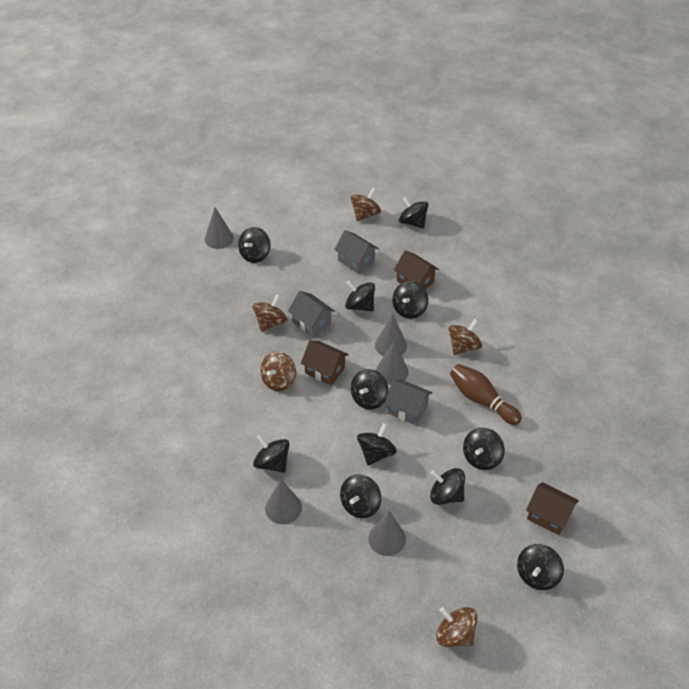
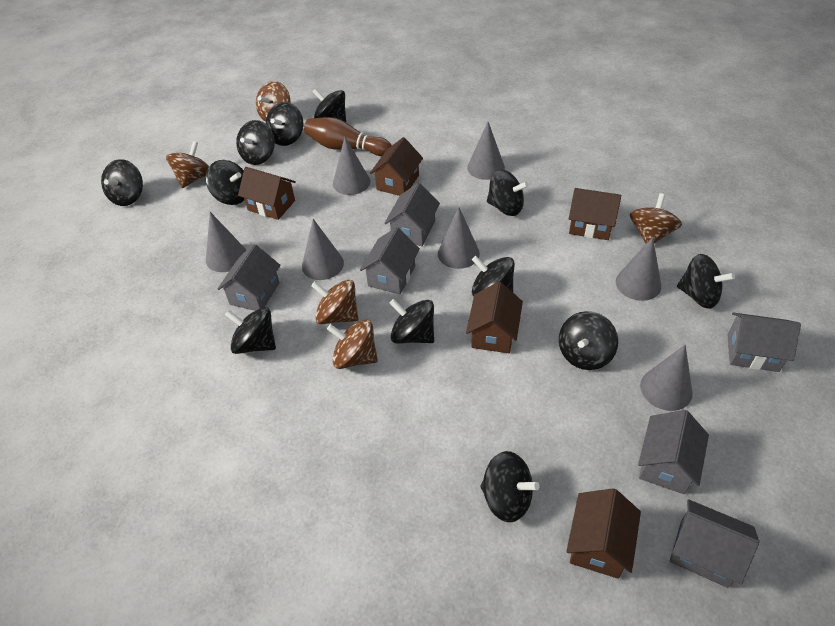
black spinning top: [238,227,270,263] [253,435,290,473] [340,474,381,518] [345,280,375,311] [351,369,388,410] [357,423,397,466] [392,281,428,319] [399,196,428,228] [430,468,465,505] [463,428,505,470] [517,544,564,590] = 11 -> [101,159,143,206] [206,160,244,205] [225,307,276,354] [236,120,275,165] [266,102,303,146] [312,88,346,122] [389,299,434,344] [472,256,514,297] [480,451,539,522] [487,170,529,216] [559,311,618,370] [677,254,735,309] = 12
brown house: [301,341,349,386] [394,250,439,289] [526,482,579,535] = 3 -> [238,167,296,220] [370,137,423,196] [466,282,523,353] [566,488,641,579] [569,188,621,240] = 5
grey cone: [205,207,234,249] [265,479,302,524] [368,511,406,556] [375,314,407,356] [376,341,408,385] = 5 -> [206,212,246,272] [302,219,344,280] [333,137,370,195] [438,207,480,269] [467,122,505,180] [616,237,661,301] [640,345,693,411] = 7
grey house: [288,291,335,337] [334,230,379,274] [384,379,433,425] = 3 -> [218,244,280,311] [360,227,420,295] [385,183,440,246] [638,410,709,494] [670,499,760,588] [727,313,801,372] = 6

